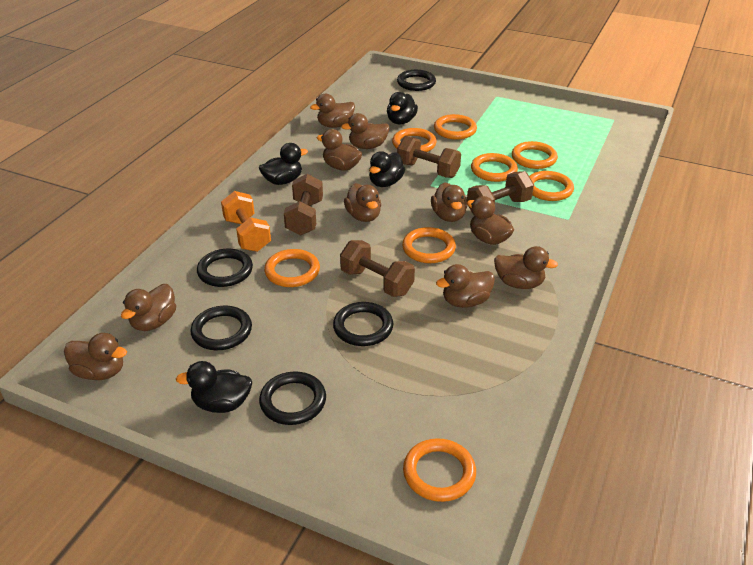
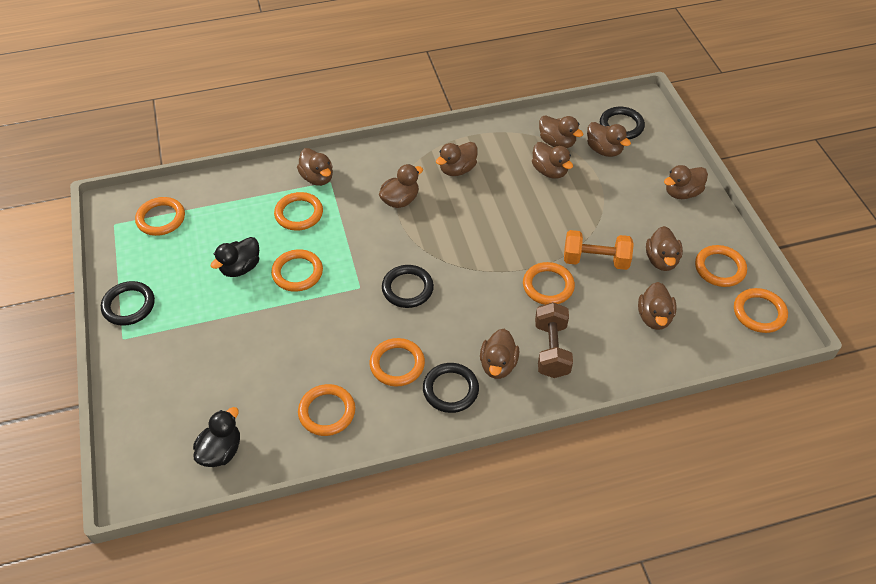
black duck: [176,361,252,413] [259,143,308,185] [369,151,405,187] [387,92,418,125] = 4 -> [193,407,240,467] [211,237,259,277] = 2
black ring: [190,306,252,350] [197,249,253,287] [259,372,326,425] [333,302,393,346] [397,70,436,91] = 5 -> [101,281,155,326] [382,265,434,308] [423,363,479,413] [600,107,645,139] = 4
brown dumbbell: [284,174,323,236] [340,240,415,297] [397,136,461,178] [467,171,534,214] = 4 -> [535,302,573,378] = 1

